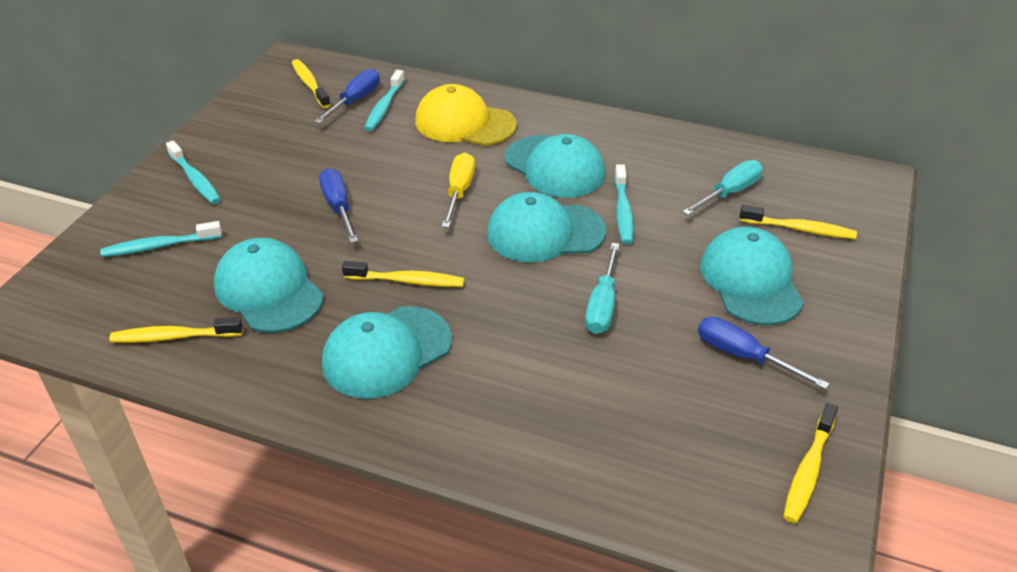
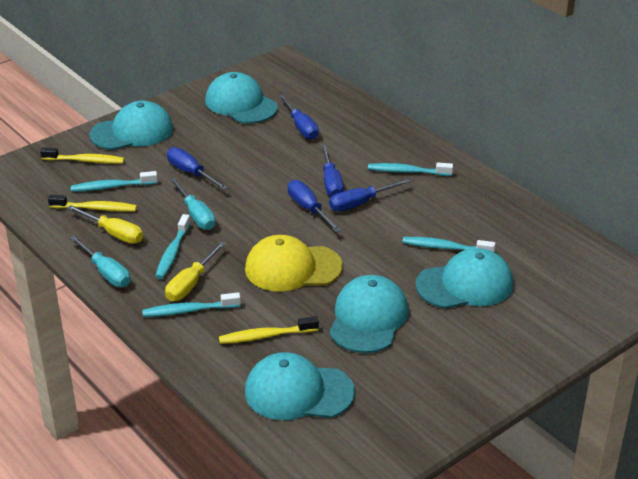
blue screwdriver: [314,69,380,124] [319,168,358,243] [698,317,830,389] = 3 -> [167,147,228,190] [278,94,319,140] [288,180,341,232] [321,144,344,197] [329,179,411,211] = 5
turquoise toothbrush: [100,221,222,257] [166,141,221,204] [364,70,405,131] [614,164,634,244] = 4 -> [71,171,158,192] [142,292,241,317] [155,214,191,279] [368,162,453,176] [402,237,495,252] = 5
yellow screwdriver: [442,152,475,228] = 1 -> [67,205,143,244] [165,241,226,301] = 2
yellow toothbrush: [109,317,243,343] [292,59,331,108] [342,261,464,287] [739,205,857,239] [783,403,838,523] = 5 -> [40,147,124,164] [48,195,137,212] [219,316,319,344] = 3

